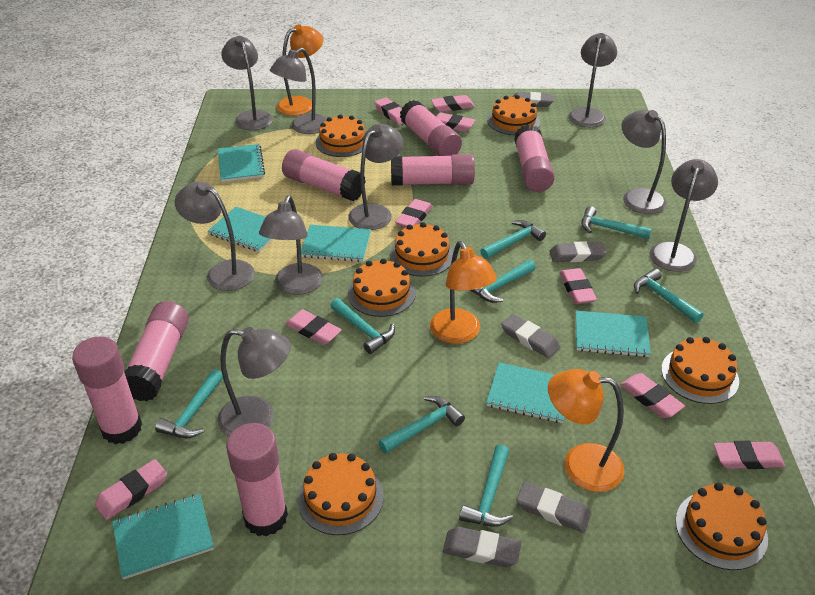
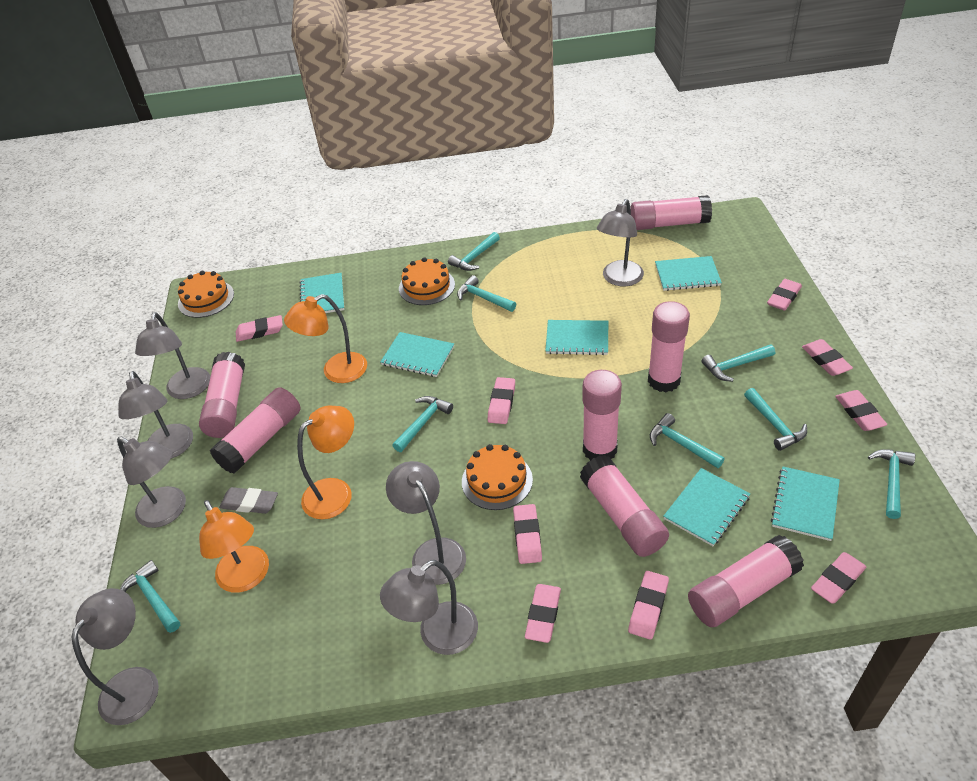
grey eraser: [443,527,521,567] [501,314,560,358] [512,92,554,107] [516,482,591,533] [549,241,607,262] = 5 -> [219,487,278,514] = 1
grey lamp: [175,182,255,291] [217,327,291,436] [221,36,273,130] [259,195,323,295] [270,48,327,134] [348,124,403,230] [568,33,617,128] [621,110,667,214] [650,159,718,272] = 9 -> [72,588,159,725] [117,436,186,528] [118,371,193,459] [135,312,210,399] [380,560,478,655] [386,461,466,585] [597,199,644,286] = 7
orange cake: [297,453,384,535] [315,114,366,157] [348,258,416,317] [390,222,454,277] [487,95,540,135] [661,337,739,404] [675,483,768,570] = 7 -> [178,271,234,318] [399,257,455,305] [462,444,533,510] = 3

